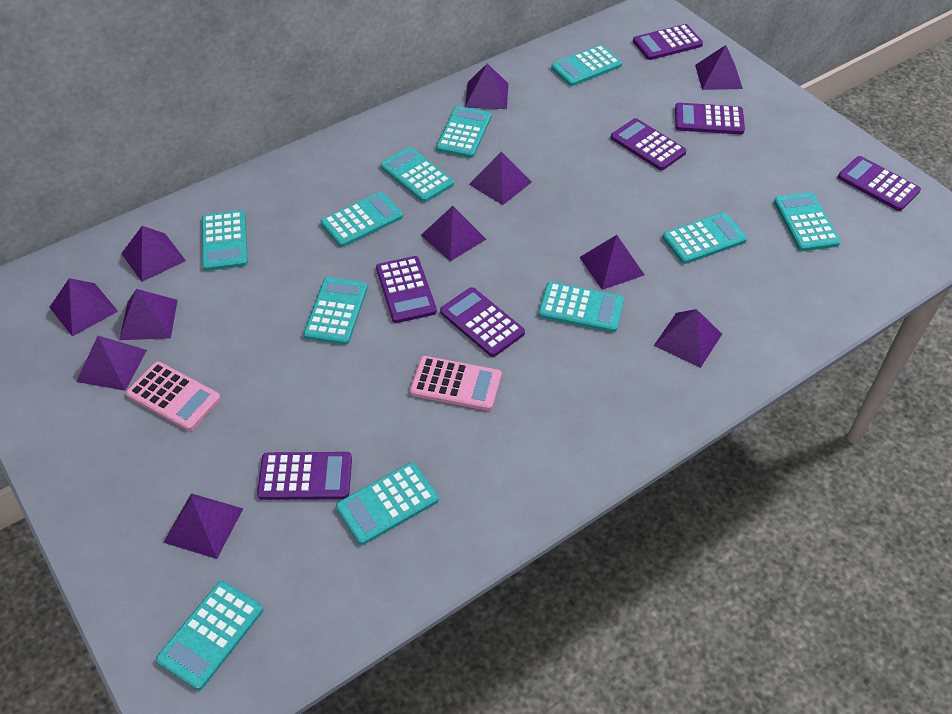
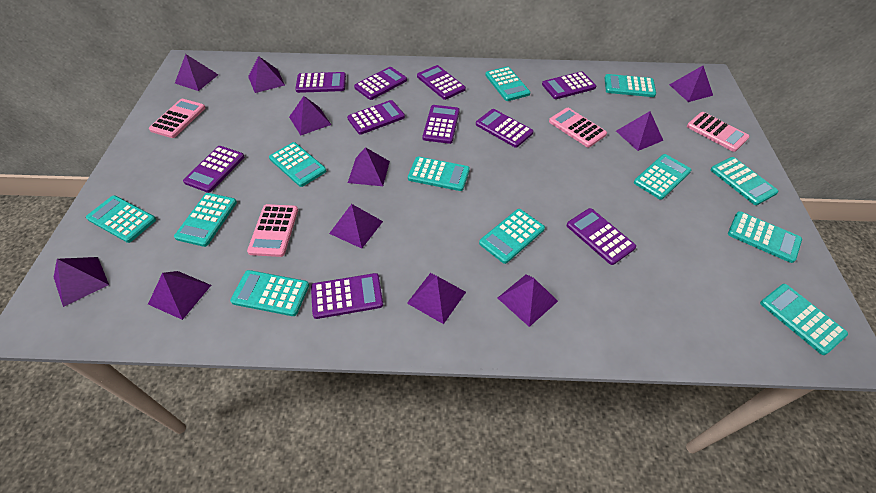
pink calculator: [126,361,221,431] [410,356,502,411] = 2 -> [149,99,206,138] [247,204,298,257] [549,108,607,147] [687,112,750,152] = 4
purple calculator: [257,452,352,500] [376,256,437,323] [440,287,525,357] [611,118,686,170] [633,24,703,60] [675,103,745,135] [838,156,921,211] = 7 -> [183,146,245,193] [295,72,346,93] [311,273,383,319] [347,100,405,135] [354,67,407,100] [417,65,466,100] [422,105,460,144] [476,109,533,148] [542,71,596,99] [567,208,636,265] = 10
turquoise calculator: [156,581,263,690] [202,210,248,271] [304,277,368,345] [320,192,403,247] [336,462,439,545] [380,147,454,202] [436,106,491,158] [538,282,624,332] [551,45,622,86] [662,212,747,264] [774,192,841,251] = 11 -> [86,196,156,243] [174,193,237,247] [230,270,309,316] [269,142,326,187] [408,157,470,191] [479,209,545,264] [485,66,530,101] [605,74,656,97] [634,154,691,200] [711,157,778,205] [728,211,802,263] [760,284,848,355] = 12

